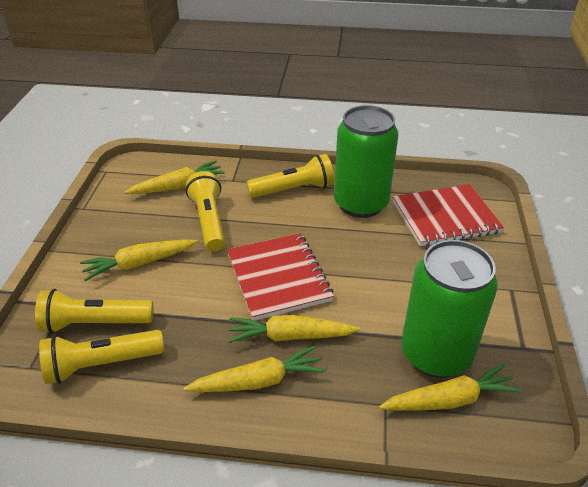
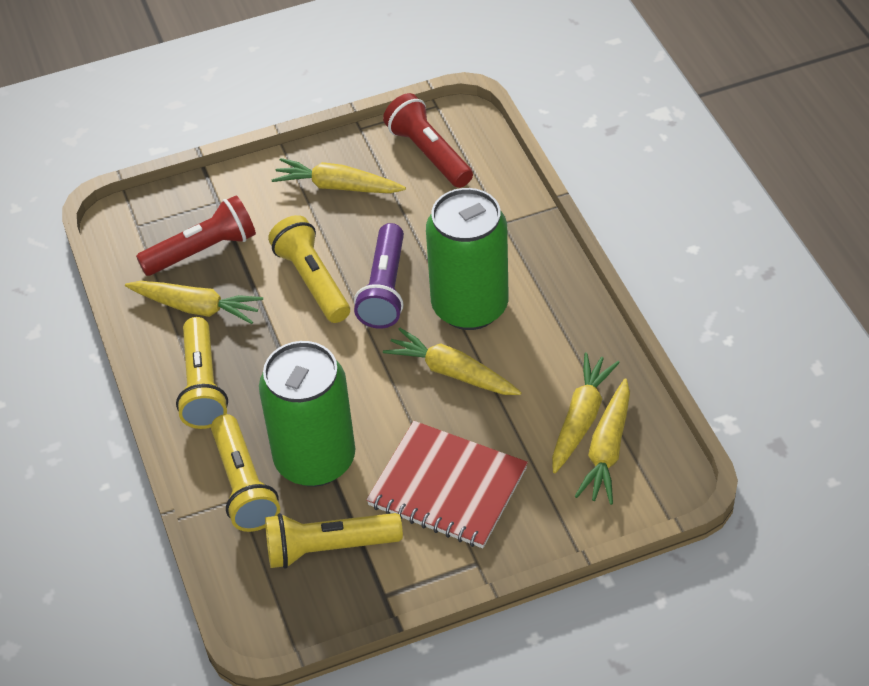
purple flashlight: none = 0 -> [354,223,404,329] = 1
red flashlight: none = 0 -> [136,195,256,276] [383,93,473,188] = 2
red notebook: [227,233,334,321] [393,184,504,246] = 2 -> [366,421,528,548] = 1

